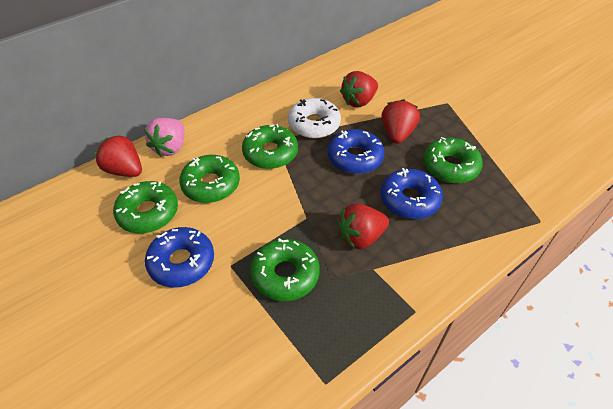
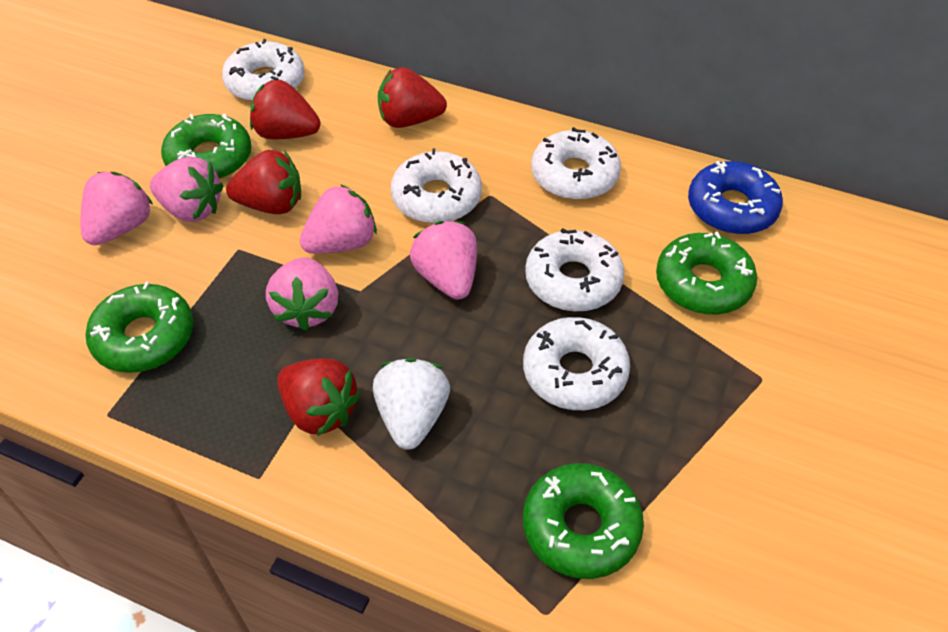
blue donut: [145,227,214,288] [328,129,385,174] [381,168,443,219] = 3 -> [688,161,783,234] = 1
green donut: [113,181,178,233] [179,155,240,203] [242,124,298,169] [250,238,320,301] [423,137,483,183] = 5 -> [85,282,193,373] [161,114,252,180] [523,463,644,579] [656,232,757,315] = 4
pink strawberry: [144,118,184,157] = 1 -> [81,172,153,245] [150,156,224,222] [266,257,338,331] [300,184,377,254] [410,221,477,300] = 5
white donut: [288,98,341,139] = 1 -> [222,39,305,102] [391,149,482,223] [523,317,630,410] [525,228,625,311] [531,127,621,200] = 5
white strawberry: none = 0 -> [373,358,450,450] = 1

